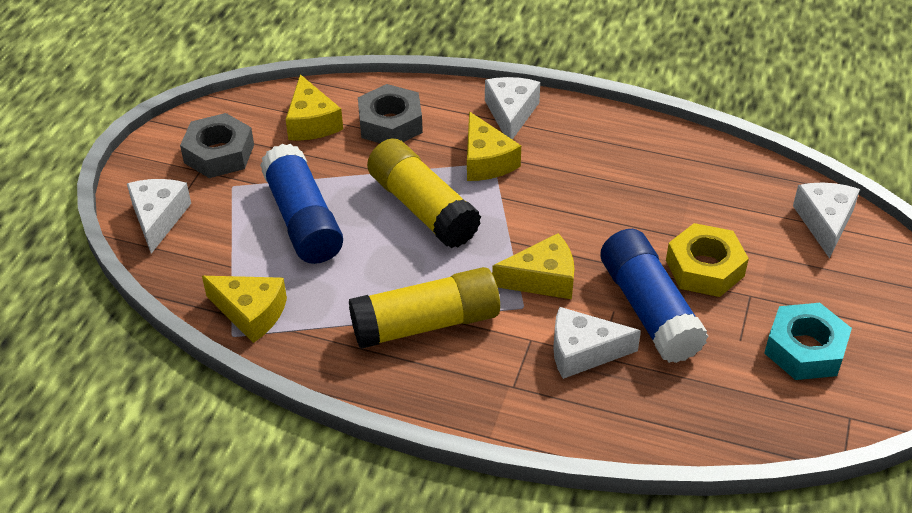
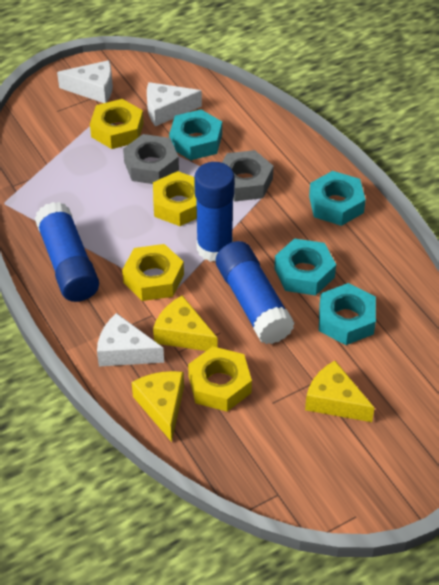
blue glue stick: [260,144,343,264] [600,229,709,363] = 2 -> [35,202,99,302] [194,162,235,262] [216,241,295,344] = 3
turquoise nut: [764,303,852,380] = 1 -> [169,110,222,160] [274,238,336,296] [309,171,366,226] [319,283,376,345] = 4
white cheese: [127,179,191,254] [485,77,540,140] [553,307,641,379] [793,183,860,259] = 4 -> [57,60,113,103] [97,313,164,366] [147,82,202,126] = 3
yellow cheese: [202,276,287,343] [286,74,343,140] [467,111,521,181] [492,233,574,299] = 4 -> [132,371,184,442] [153,295,218,351] [305,361,374,422] = 3
yellow glue stick: [349,267,500,349] [367,139,481,248] = 2 -> none = 0
yellow nut: [666,223,749,297] = 1 -> [90,99,144,149] [122,244,184,301] [153,171,197,226] [188,346,252,411] = 4

